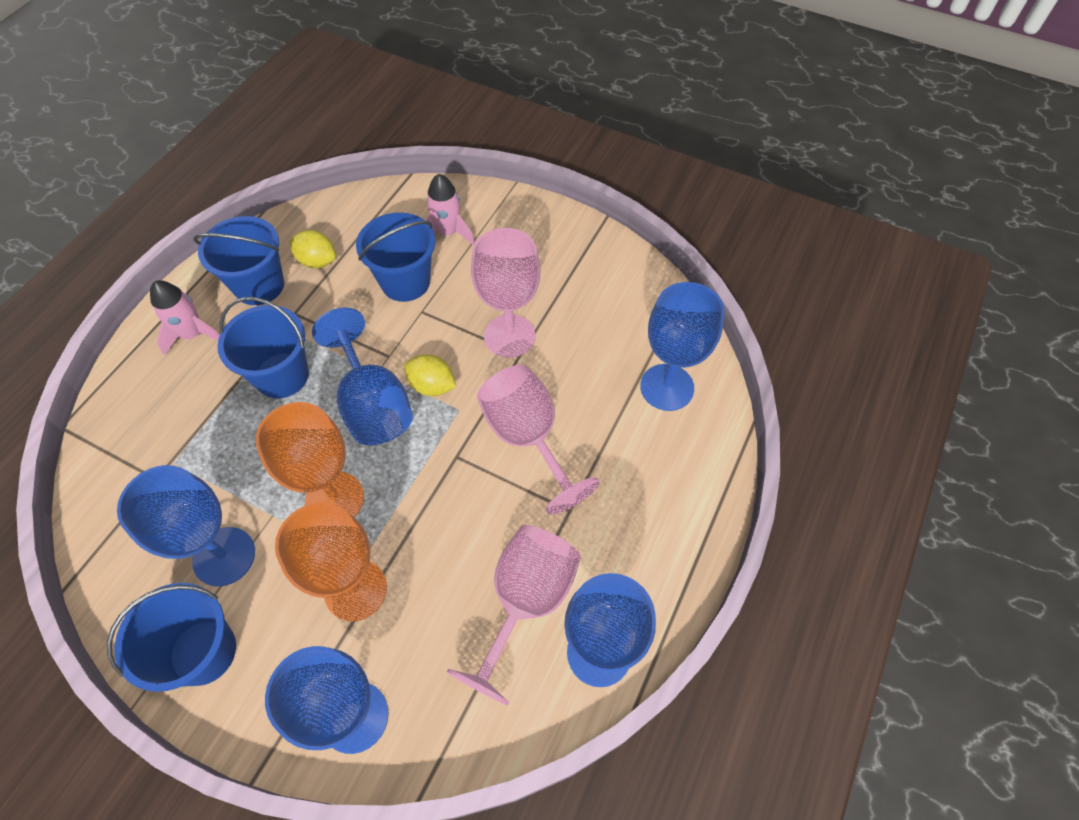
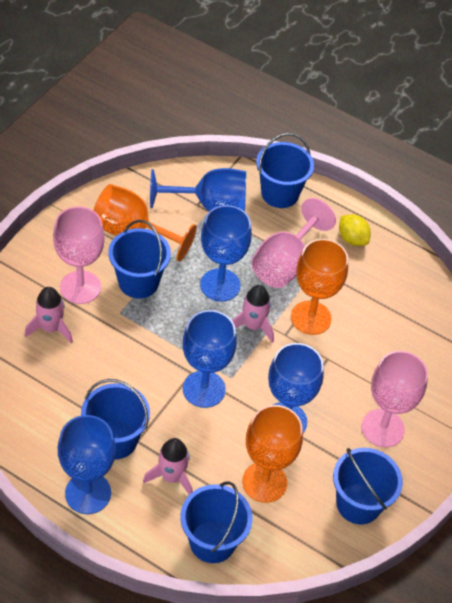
blue bucket: [107,583,236,692] [193,216,284,305] [217,297,309,398] [356,213,435,302] = 4 -> [81,379,150,459] [108,220,171,299] [180,481,252,563] [256,133,314,208] [333,448,403,525] = 5
orange goblet: [256,402,364,517] [275,502,387,622] = 2 -> [94,184,197,262] [242,405,303,503] [291,239,348,335] = 3
pink rocket: [150,280,220,355] [426,174,475,246] = 2 -> [24,287,73,344] [143,438,193,495] [232,285,274,343] = 3
yellow lemon: [289,230,336,268] [404,354,457,396] = 2 -> [339,214,371,246] = 1

